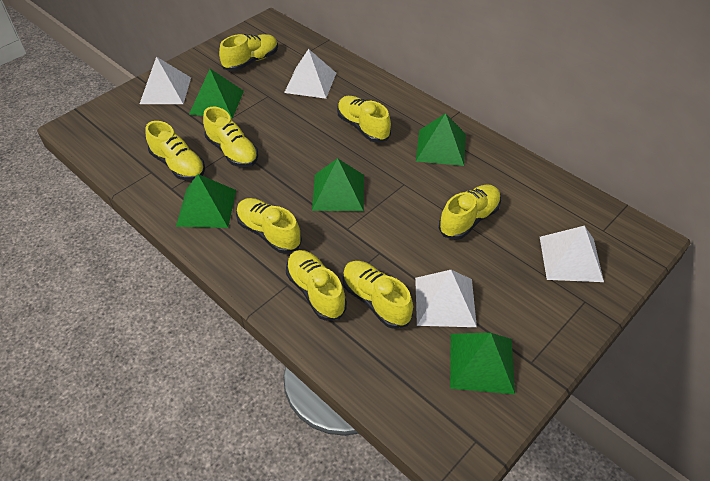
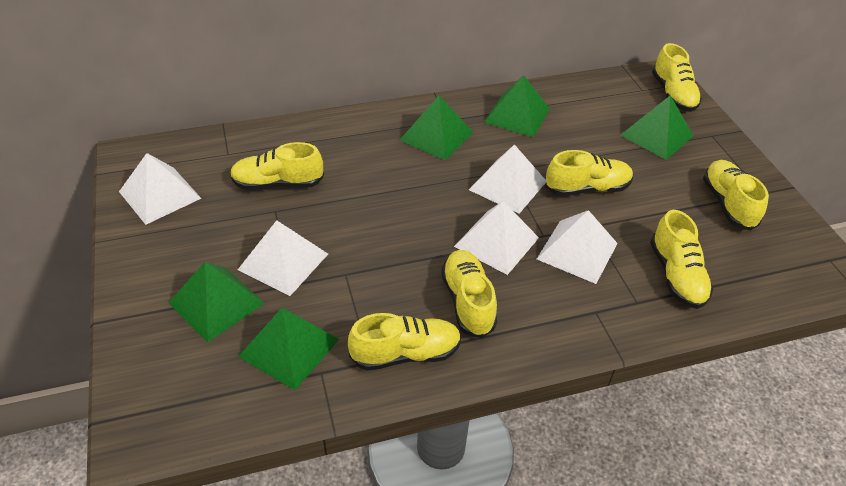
white pyramid: [140,57,191,104] [284,49,336,99] [415,270,477,327] [540,226,604,282] = 4 -> [119,153,202,225] [238,220,328,296] [454,201,539,275] [469,144,546,214] [537,210,618,284] = 5
yellow shoe: [145,121,205,181] [203,107,258,167] [219,34,278,71] [236,198,302,254] [286,250,347,321] [337,96,391,143] [342,261,413,329] [439,185,501,240] = 8 -> [230,142,324,190] [348,313,461,371] [441,250,497,338] [545,150,633,196] [650,210,713,309] [652,43,702,112] [703,160,769,231] = 7

